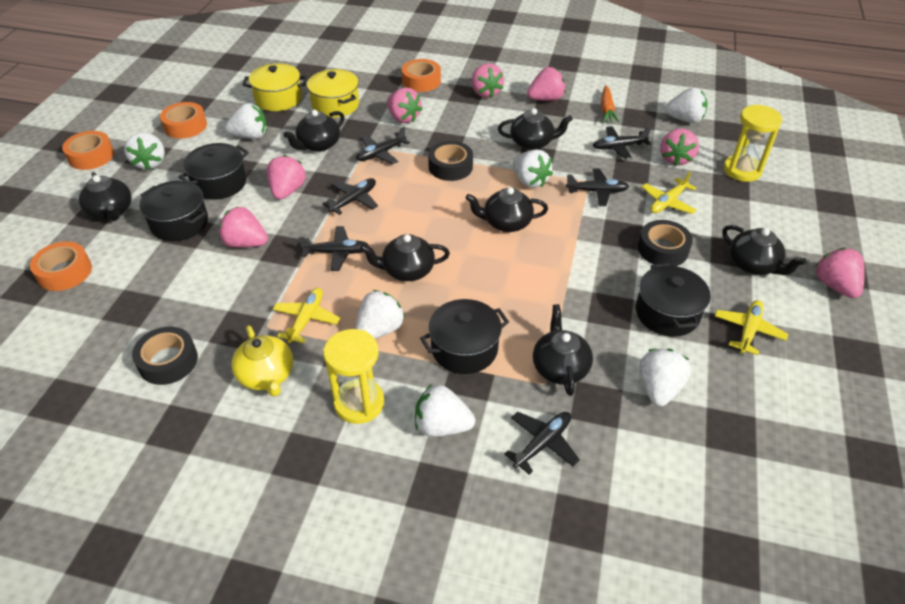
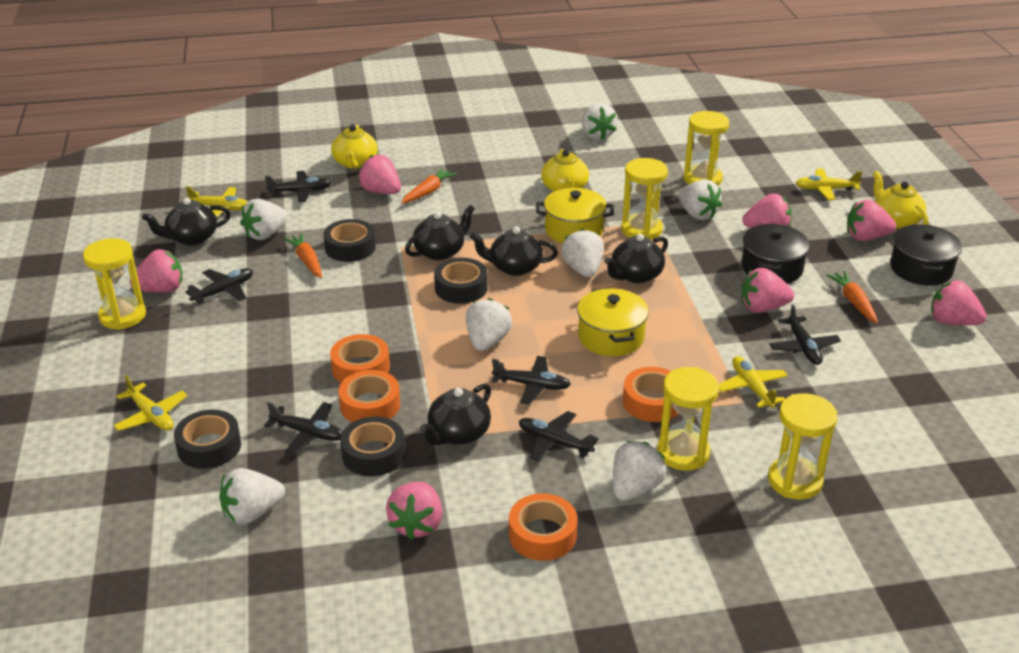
black pot: [139,181,208,241] [179,143,249,200] [420,299,509,374] [636,263,711,337] = 4 -> [741,224,810,284] [890,224,962,286] = 2
black tape: [132,327,198,385] [428,141,473,181] [638,220,693,266] = 3 -> [174,410,241,469] [323,219,376,262] [340,417,405,476] [434,258,488,304] = 4
black teapot: [79,172,131,221] [283,110,344,152] [360,234,450,281] [466,187,548,232] [498,108,573,150] [533,304,593,396] [722,225,806,275] = 7 -> [142,198,231,246] [405,205,475,260] [420,384,491,446] [470,226,558,276] [604,234,668,283] = 5
orange carrot: [601,85,619,123] = 1 -> [283,233,322,278] [401,168,457,204] [826,271,878,323] = 3
yellow hourglass: [323,329,384,424] [724,104,782,182] = 2 -> [83,238,146,330] [621,158,668,240] [657,367,719,471] [684,111,729,186] [768,393,838,500] = 5
yellow plane: [273,288,340,343] [642,172,697,214] [715,300,788,355] = 3 -> [113,375,188,431] [186,186,248,217] [719,356,788,408] [796,169,862,200] = 4
yellow teapot: [232,325,293,397] = 1 -> [331,124,378,169] [541,149,589,192] [873,171,928,229] = 3

